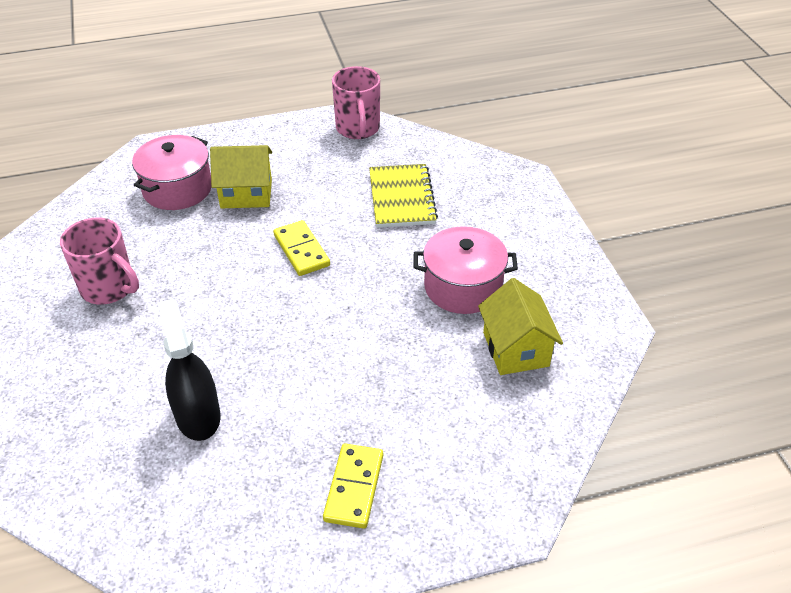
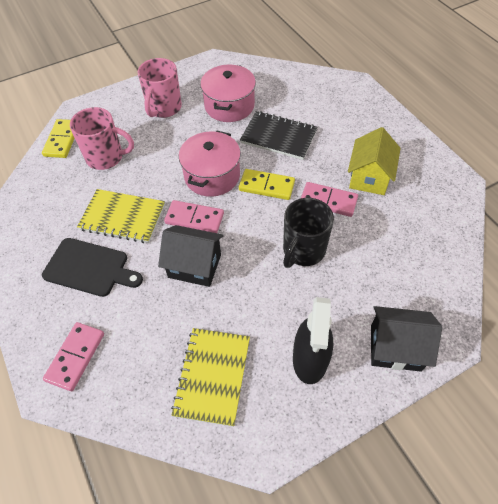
black cutting board: none = 0 -> [42,238,143,297] = 1
black house: none = 0 -> [158,225,224,287] [371,306,442,372] = 2
black mug: none = 0 -> [283,198,334,268] = 1
black notebook: none = 0 -> [240,111,318,160] = 1
pink domino: none = 0 -> [43,322,104,391] [164,200,224,233] [301,182,358,217] = 3
yellow house: [210,145,272,209] [478,278,563,375] = 2 -> [348,127,401,195] = 1
yellow notebook: [369,164,438,228] = 1 -> [77,189,165,243] [171,328,250,427] = 2

